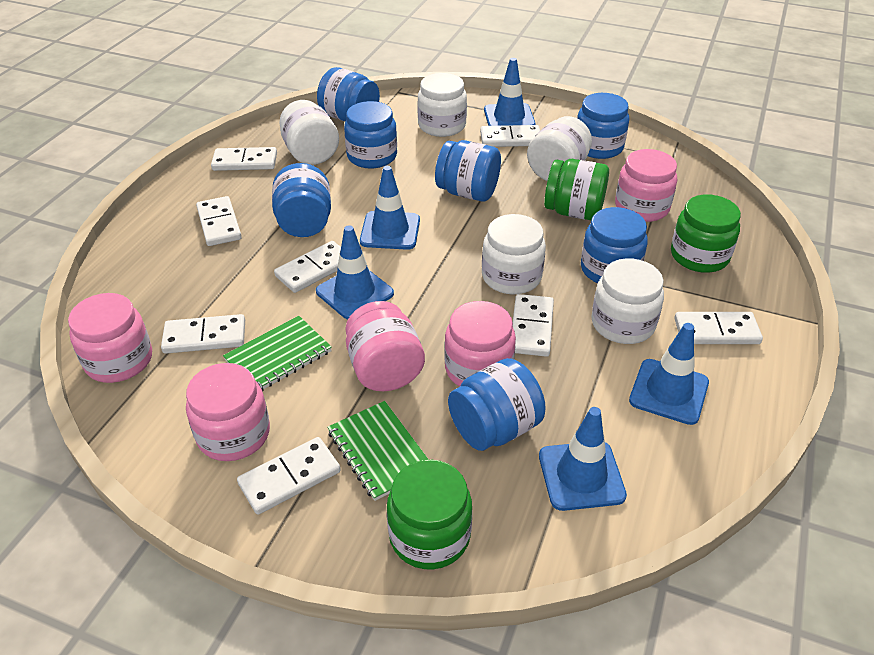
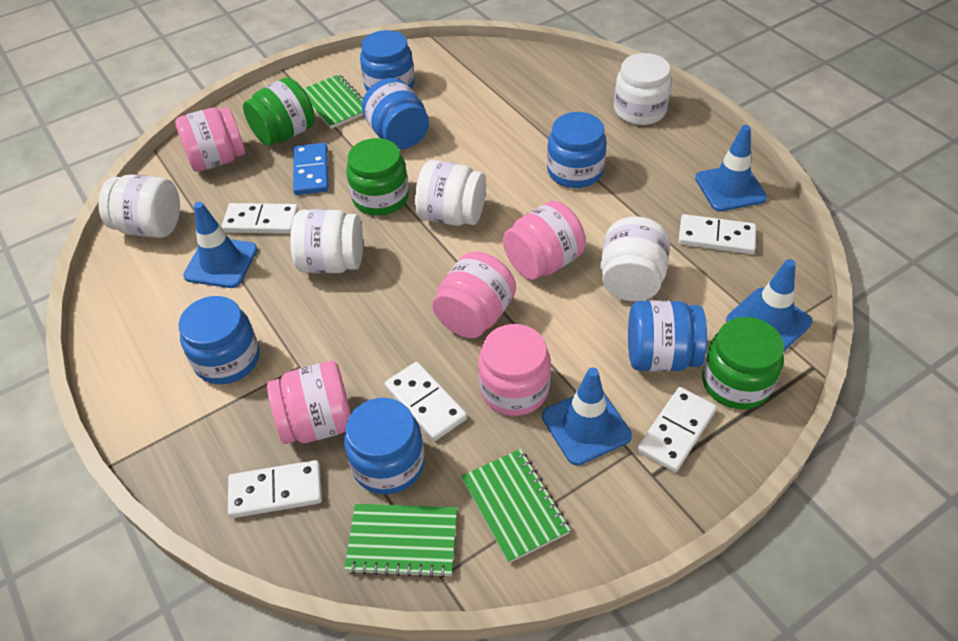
blue domino: none = 0 -> [293,143,329,195] = 1
blue jar: [272,163,331,237] [317,67,380,122] [344,101,397,169] [435,140,501,202] [448,358,546,451] [577,93,629,159] [581,207,648,283] = 7 -> [179,296,260,384] [344,398,425,495] [360,30,415,91] [362,78,429,149] [547,112,607,188] [628,300,707,371] = 6
blue traffic cone: [316,225,394,319] [360,166,420,250] [484,58,535,126] [539,407,627,511] [629,323,709,425] = 5 -> [183,202,258,288] [542,368,632,465] [695,125,767,211] [726,259,812,351] = 4
green notebook: [223,316,332,391] [327,401,429,501] = 2 -> [303,74,363,129] [344,504,457,578] [461,449,571,563] = 3
white domino: [161,314,245,354] [196,196,242,246] [211,147,277,171] [237,437,341,515] [274,241,341,293] [480,125,540,147] [513,294,554,357] [674,312,763,344] = 8 -> [221,203,299,234] [228,460,322,518] [384,362,467,441] [637,387,717,472] [678,214,756,254] = 5

